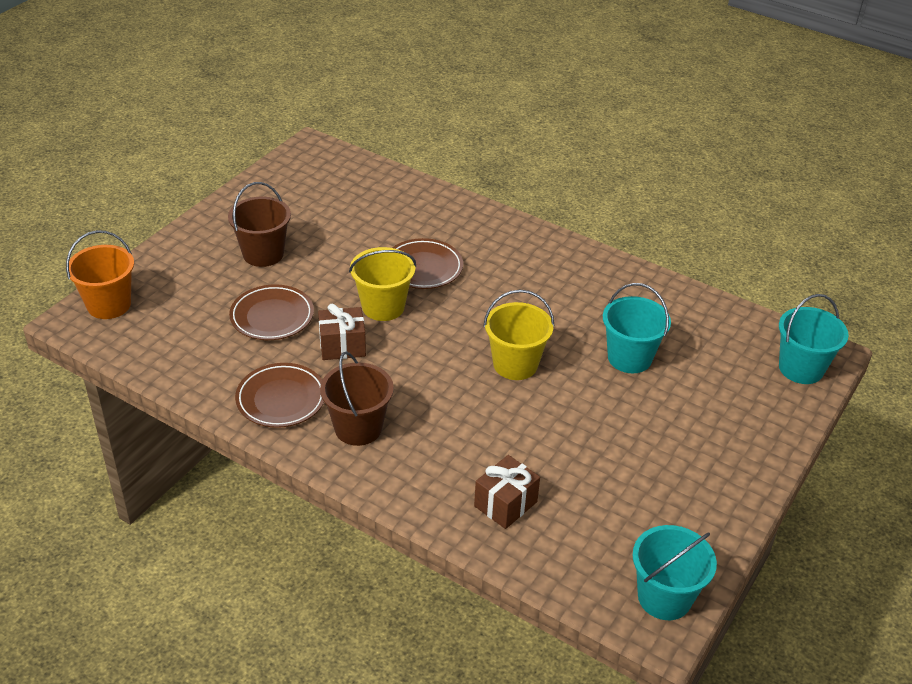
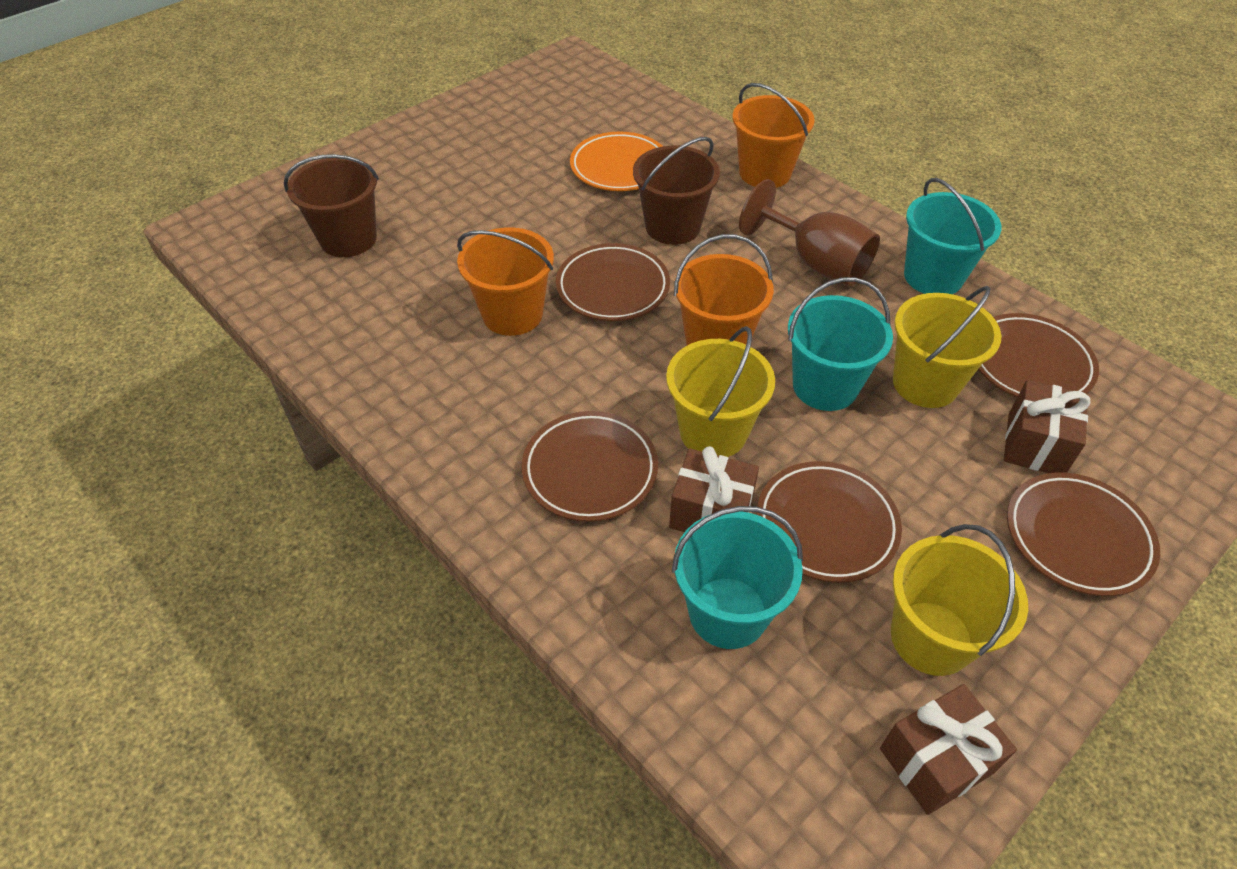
brown gift: [318,304,366,360] [474,455,540,529] = 2 -> [669,446,759,532] [880,684,1017,815] [1004,380,1091,473] = 3
brown goblet: none = 0 -> [739,179,880,286] = 1
brown plate: [229,284,314,340] [235,363,324,428] [393,238,463,289] = 3 -> [522,411,658,522] [556,243,670,321] [757,461,902,583] [978,313,1099,397] [1007,473,1160,596] = 5
orange bucket: [66,230,134,319] = 1 -> [457,227,554,336] [674,234,774,345] [733,83,815,188] = 3
orange plate: none = 0 -> [570,131,663,191] = 1
yellow bucket: [349,247,416,321] [483,290,554,380] = 2 -> [666,326,775,457] [891,524,1028,676] [893,286,1002,408] = 3

